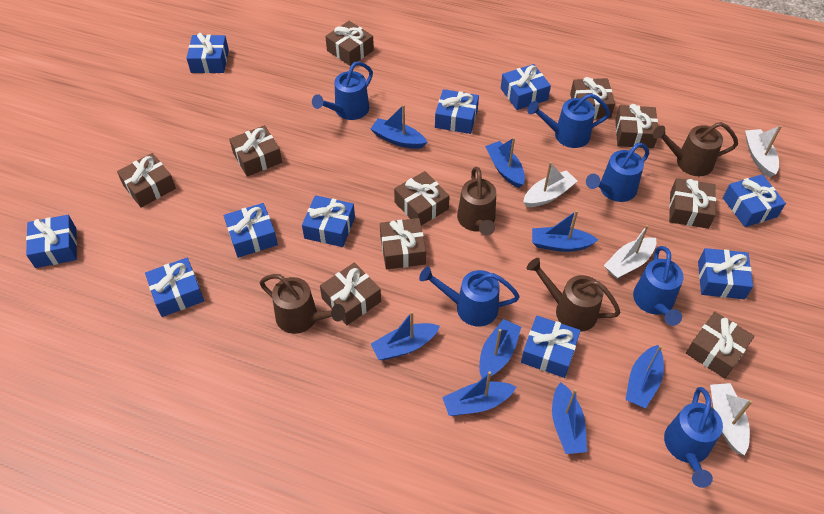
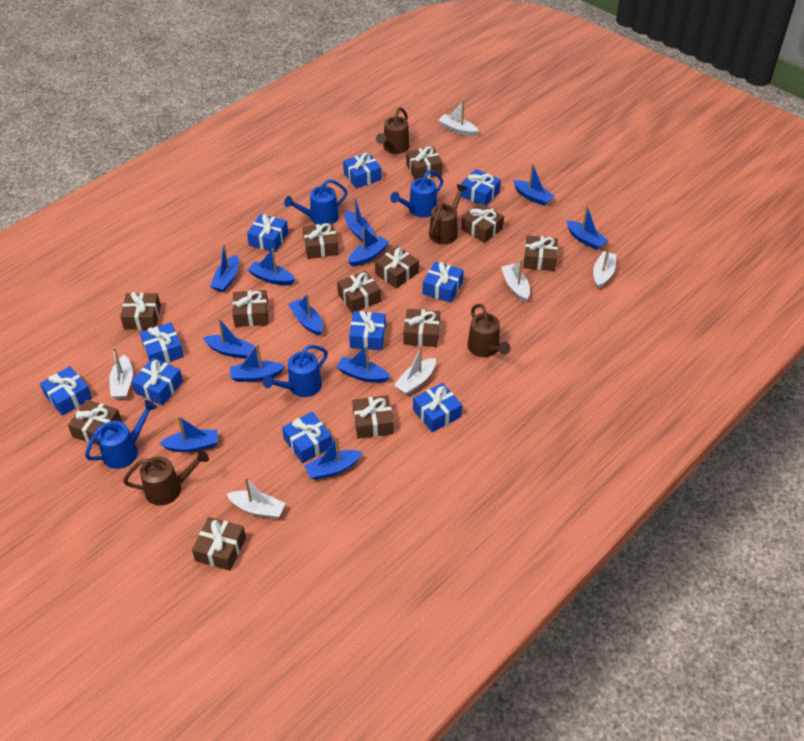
blue boat: [371,105,427,149] [371,311,440,360] [442,371,516,416] [479,319,521,378] [485,137,525,188] [532,210,598,252] [552,382,587,454] [625,345,664,408] = 8 -> [159,416,218,452] [203,318,254,359] [210,244,239,292] [230,344,285,382] [248,248,295,285] [288,293,323,336] [304,436,362,480] [336,345,390,383] [345,197,375,242] [348,227,389,267] [513,163,554,206] [566,205,609,250] = 12
blue watering can: [312,61,373,120] [419,266,520,327] [527,93,610,148] [586,143,649,202] [633,246,684,326] [664,387,723,488] = 6 -> [85,400,157,469] [263,345,328,397] [284,179,348,224] [390,170,443,217] = 4
brown gift: [117,153,176,208] [229,125,282,177] [320,262,381,325] [325,21,374,66] [380,218,426,269] [394,171,450,225] [570,77,615,119] [615,104,658,148] [669,178,716,229] [686,312,755,379] = 10 -> [68,400,122,445] [120,292,161,330] [192,517,246,571] [232,290,268,327] [302,223,339,259] [337,271,381,313] [352,395,394,439] [375,246,419,289] [403,309,440,347] [406,146,443,180] [461,203,504,243] [523,235,558,271] = 12
white boat: [523,162,577,207] [604,225,656,279] [710,383,752,455] [745,125,782,177] = 4 -> [109,347,133,399] [226,477,286,519] [394,346,436,395] [438,100,479,136] [501,259,530,302] [593,246,617,288] = 6

